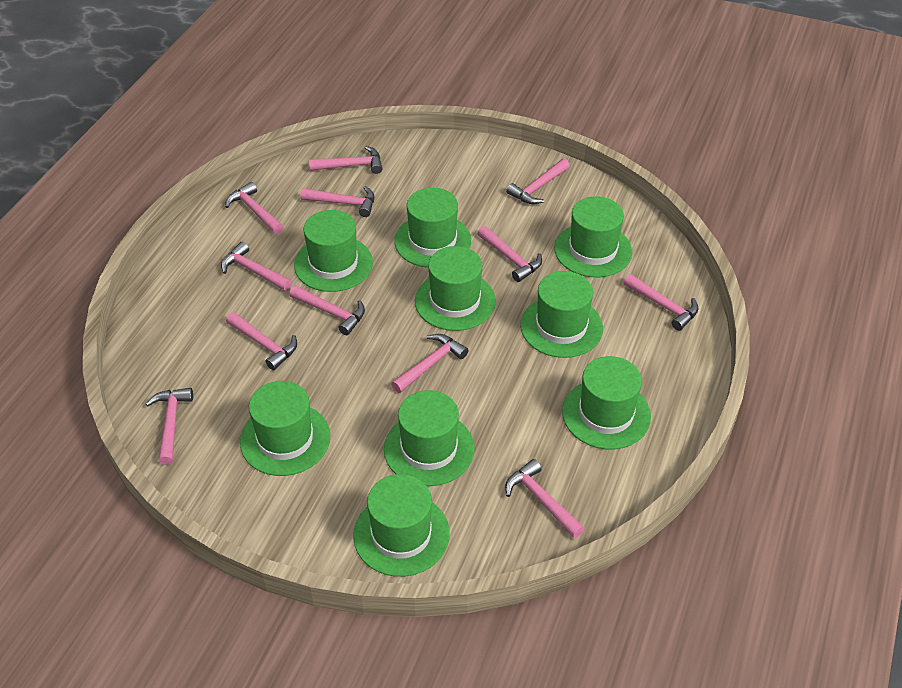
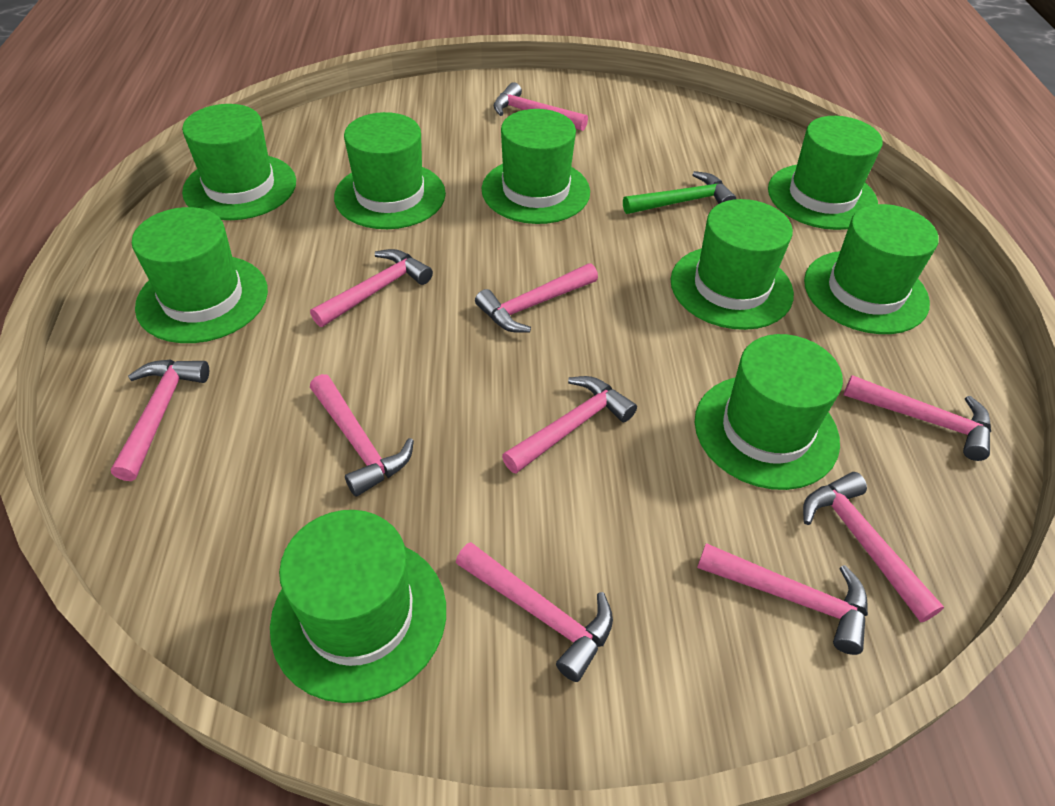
green hammer: none = 0 -> [623,171,736,214] = 1
pink hammer: [146,388,193,465] [221,242,292,291] [225,182,284,234] [226,312,297,370] [289,285,365,335] [300,186,374,217] [309,146,383,174] [391,334,469,393] [477,226,542,282] [505,459,585,538] [506,159,570,204] [623,274,699,331] = 12 -> [111,360,209,481] [310,249,433,327] [310,374,414,497] [456,542,613,682] [475,263,598,333] [493,82,588,131] [502,376,637,474] [697,543,868,655] [803,472,944,622] [844,375,991,461] = 10

